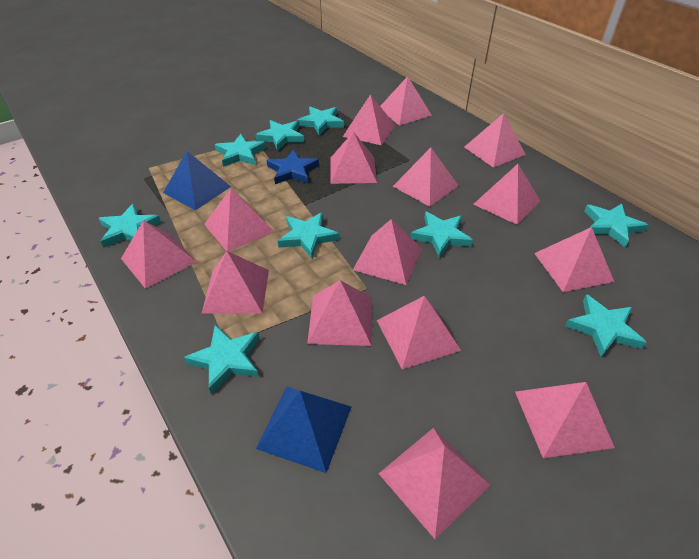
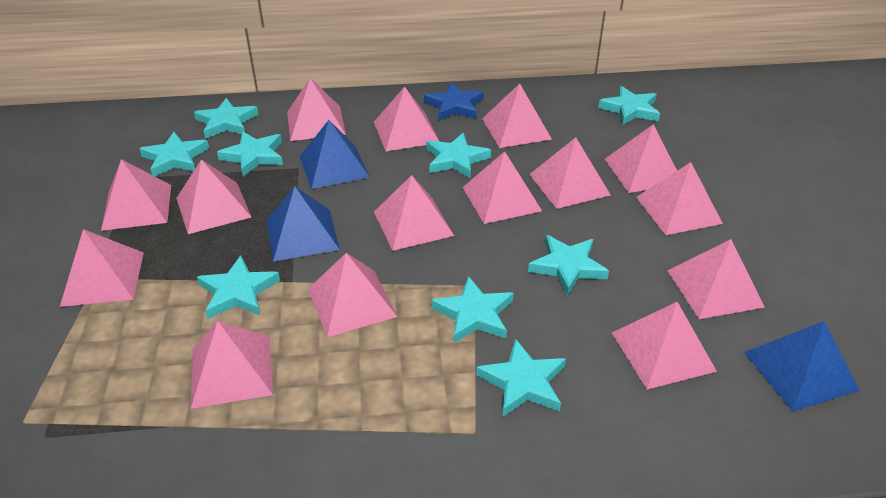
blue pyramid: [163,151,231,210] [256,387,351,473] = 2 -> [267,186,340,262] [300,120,370,189] [744,321,860,411] = 3

